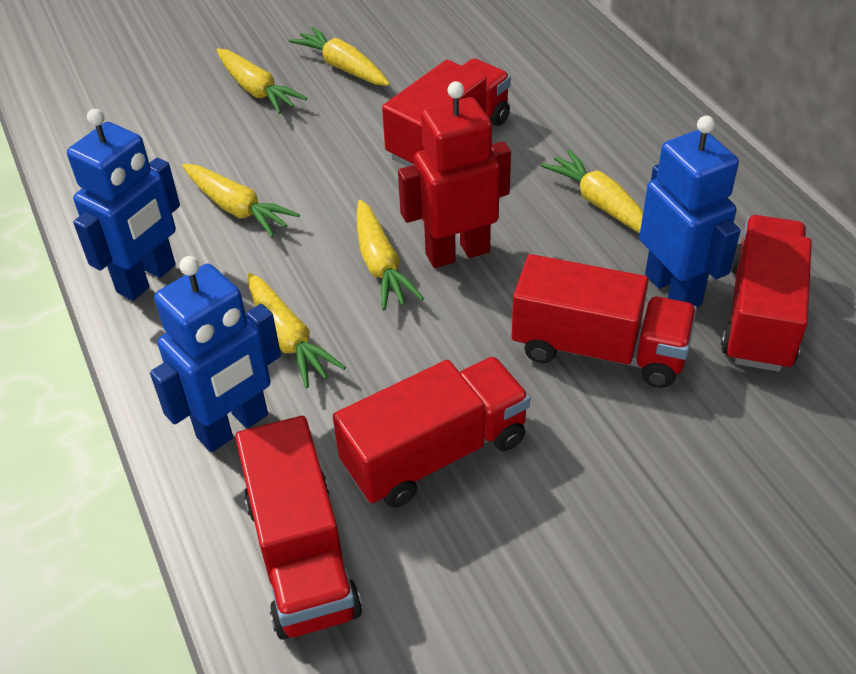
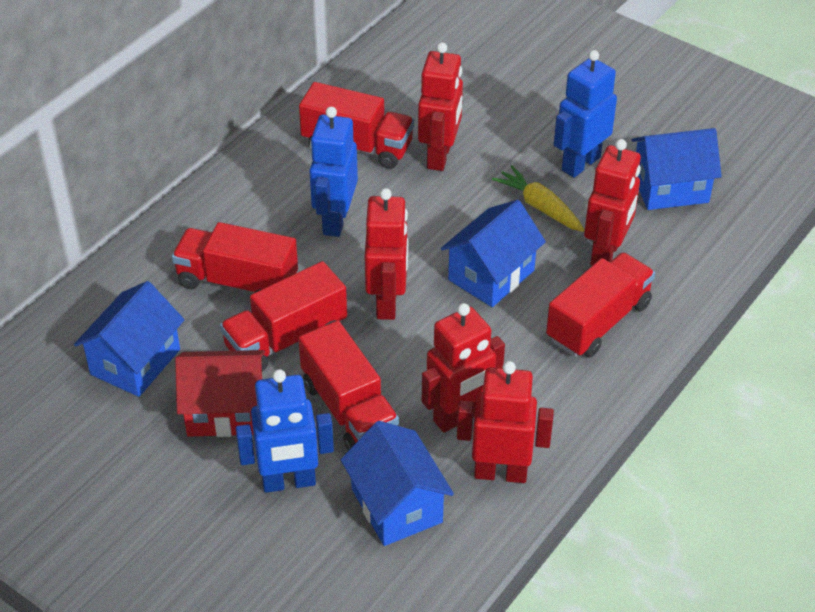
blue house: none = 0 -> [74,281,185,397] [341,421,454,546] [441,200,546,307] [631,128,722,210] = 4
red house: none = 0 -> [175,350,265,437] = 1
red robot: [398,81,511,268] = 1 -> [365,188,408,320] [418,42,463,171] [422,303,505,433] [457,361,554,483] [584,139,641,266] = 5
yellow carrot: [182,164,300,237] [216,49,307,114] [248,273,346,388] [289,27,390,86] [357,200,424,310] [541,150,643,233] = 6 -> [492,165,585,232] = 1

